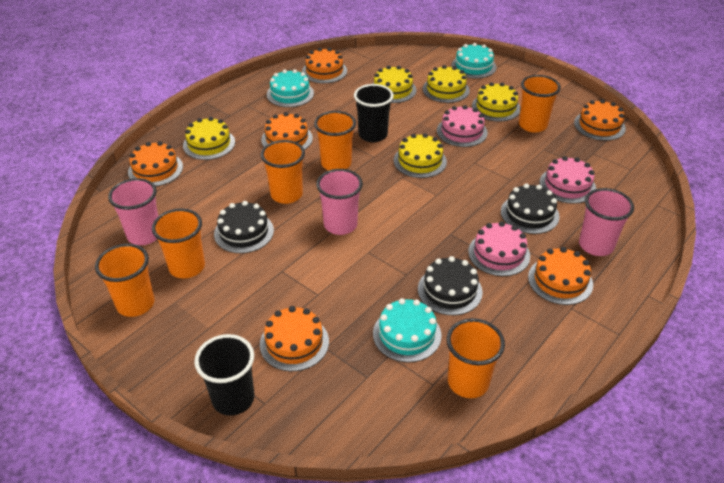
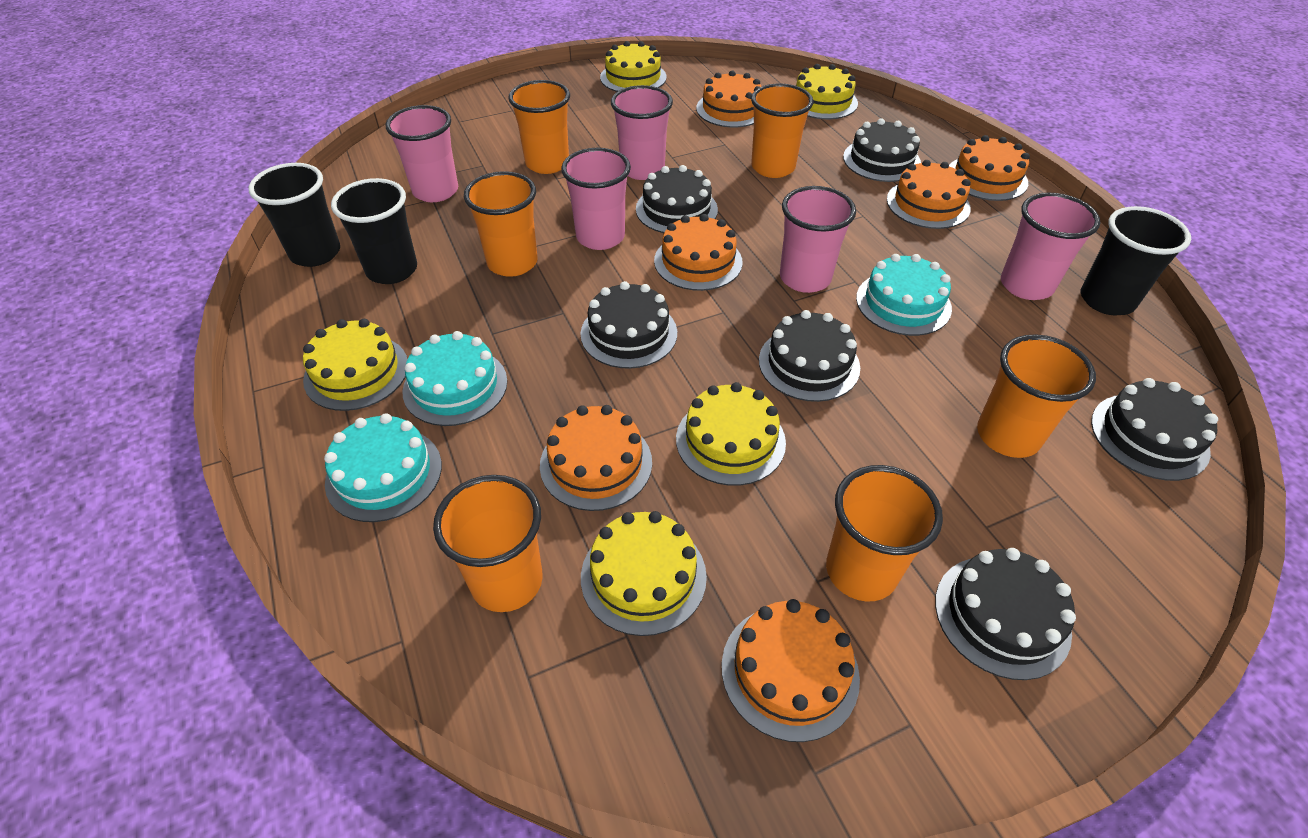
black cake: [214,201,274,253] [418,256,483,315] [501,184,559,234] = 3 -> [581,281,677,369] [636,165,718,233] [759,310,860,402] [843,118,921,182] [935,548,1076,680] [1091,378,1218,481] = 6
black cup: [194,334,255,416] [354,84,394,142] = 2 -> [249,163,340,267] [331,178,417,284] [1081,206,1191,315] = 3
pink cake: [437,105,488,147] [468,221,530,276] [540,156,596,204] = 3 -> none = 0
pink cup: [108,178,158,245] [316,169,363,235] [579,188,634,256] = 3 -> [385,105,458,202] [561,148,631,250] [611,85,673,180] [780,186,856,293] [1001,193,1101,300] = 5

